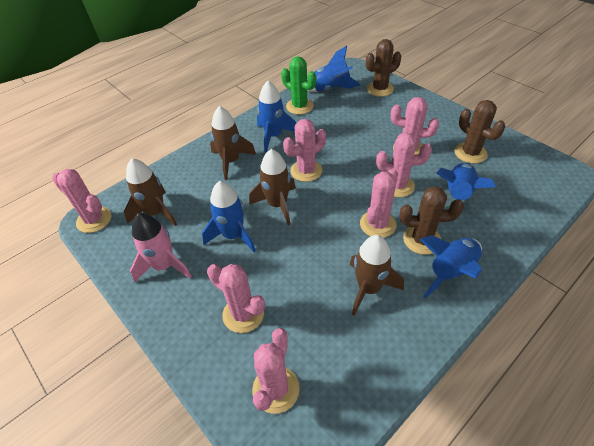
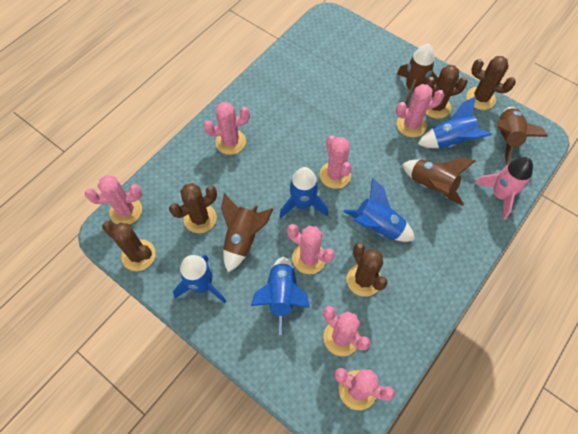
brown cactus: [366,39,401,97] [400,186,464,255] [454,100,505,163] = 3 -> [102,221,156,271] [169,183,217,233] [347,243,388,297] [425,65,468,119] [467,56,516,110] = 5
green cactus: [281,56,316,115] = 1 -> none = 0

